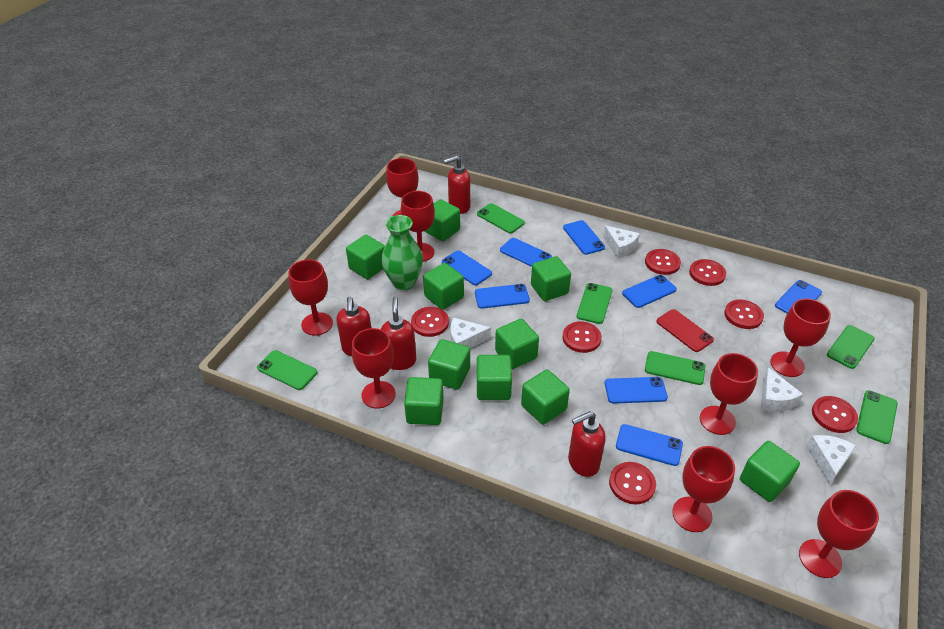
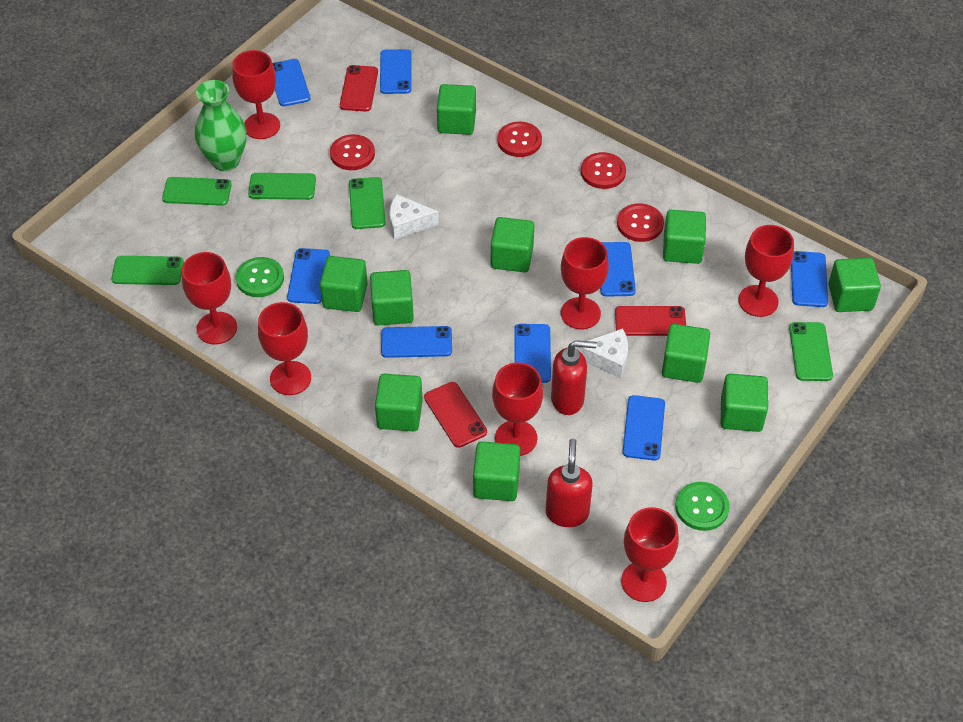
green button: none = 0 -> [236,257,284,297] [675,482,729,531] = 2
green phone: [257,350,317,390] [477,203,525,233] [577,283,612,324] [645,351,706,385] [827,325,875,369] [856,390,898,444] = 6 -> [111,256,184,285] [162,177,232,206] [248,173,316,200] [349,177,386,229] [789,322,833,381] = 5
red button: [411,307,449,337] [563,322,602,353] [609,462,656,505] [645,249,681,275] [689,259,726,286] [724,300,764,329] [812,396,858,433] = 7 -> [330,134,375,170] [497,122,542,157] [581,152,626,189] [617,203,664,242] = 4
red goblet: [289,259,333,336] [352,328,396,409] [386,158,419,216] [401,191,435,262] [672,446,735,532] [700,353,758,435] [770,298,831,377] [799,490,879,578] = 8 -> [182,252,237,344] [232,50,280,139] [258,302,311,395] [492,363,543,456] [561,237,609,329] [621,507,679,602] [738,225,794,317] = 7
red phone: [656,309,714,352] = 1 -> [340,65,378,112] [424,382,487,448] [615,306,686,336] = 3
red soap dispenser: [336,297,371,356] [381,296,416,370] [443,156,470,214] [568,411,606,477] = 4 -> [546,439,593,527] [551,340,597,415] = 2
white cheese: [450,317,491,349] [603,226,640,259] [761,367,803,412] [806,435,857,485] = 4 -> [390,194,439,240] [576,328,628,378] = 2

